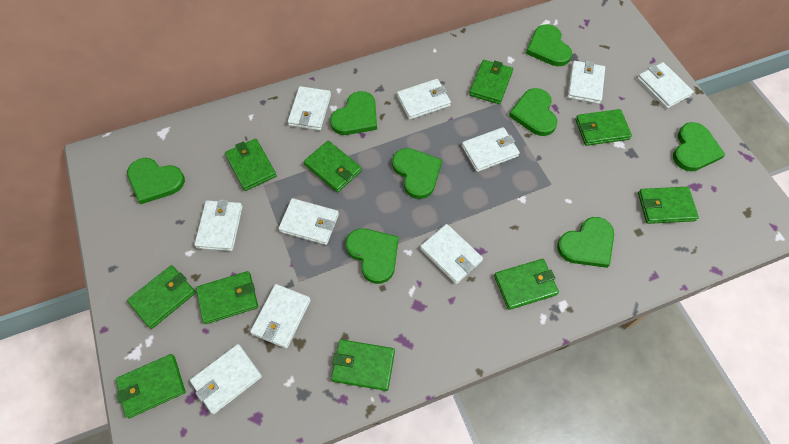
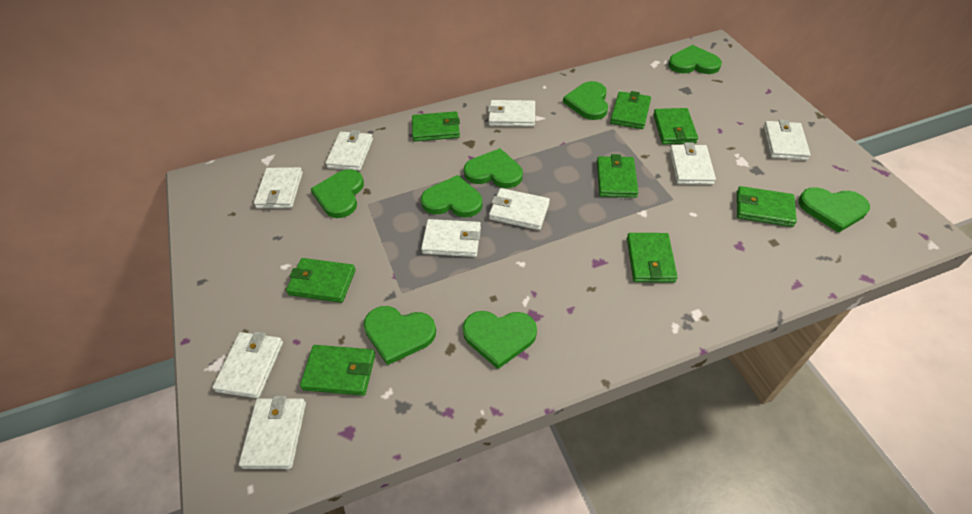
green wallet: [116,354,185,418] [127,265,196,329] [196,271,258,324] [225,138,277,191] [304,141,362,192] [331,339,395,391] [469,60,513,104] [494,259,559,310] [575,109,632,146] [638,187,699,224] = 10 -> [286,258,356,303] [300,345,375,396] [412,111,460,142] [597,154,638,198] [610,91,651,129] [627,233,678,283] [653,108,698,144] [737,186,797,227] = 8
white wallet: [190,344,262,414] [194,199,243,251] [250,284,311,349] [278,198,339,245] [288,86,331,131] [397,79,451,120] [420,224,483,284] [462,127,520,172] [567,61,605,104] [637,62,694,108] = 10 -> [212,331,283,398] [239,396,306,469] [254,167,303,208] [325,130,373,171] [421,219,481,257] [488,100,535,127] [489,188,550,230] [670,143,716,185] [763,119,810,160] = 9

